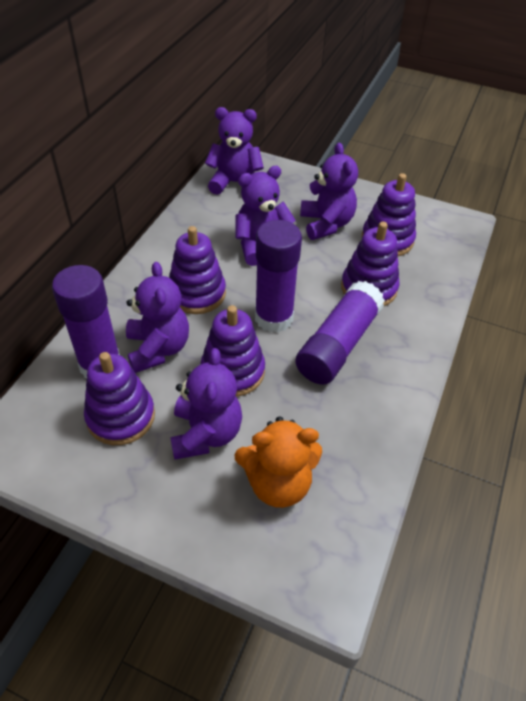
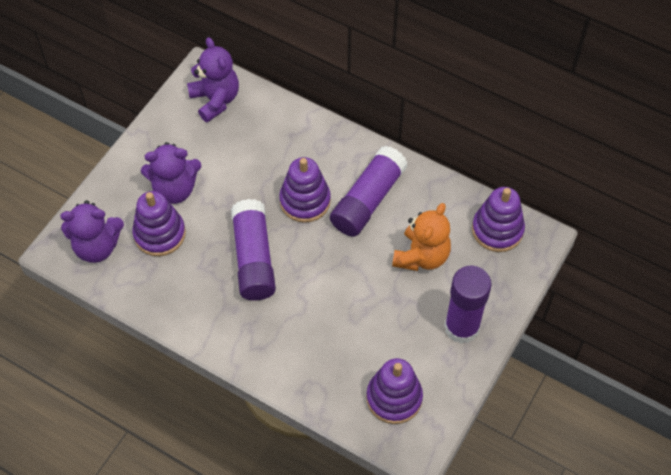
purple stacking toy: [84,352,155,445] [169,226,226,314] [200,305,265,397] [341,222,400,306] [362,173,416,257] = 5 -> [132,191,186,256] [279,157,331,223] [366,358,423,424] [472,187,525,252] = 4
purple teddy bear: [126,262,189,373] [170,348,242,460] [205,107,264,195] [235,166,296,266] [300,143,358,240] = 5 -> [60,200,124,263] [141,142,202,204] [187,37,239,123] = 3

